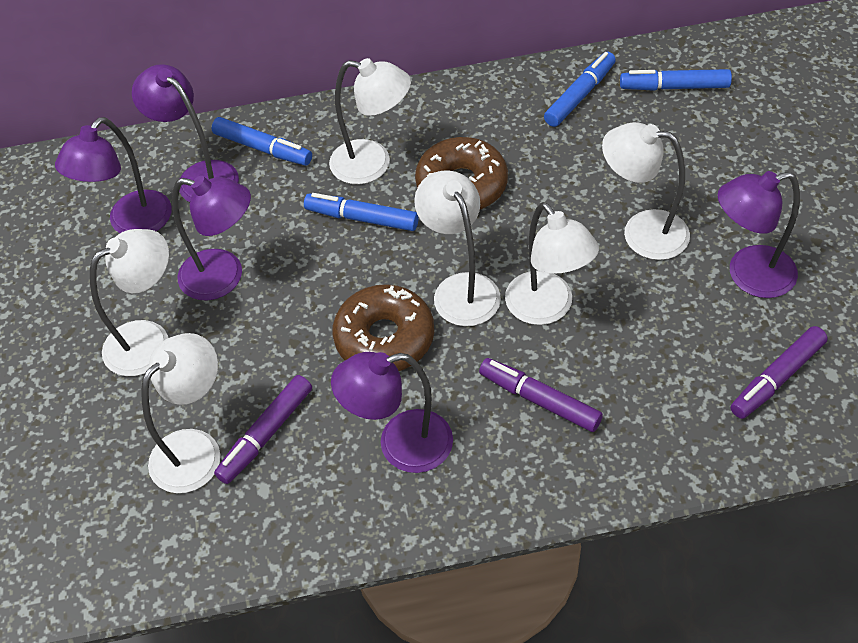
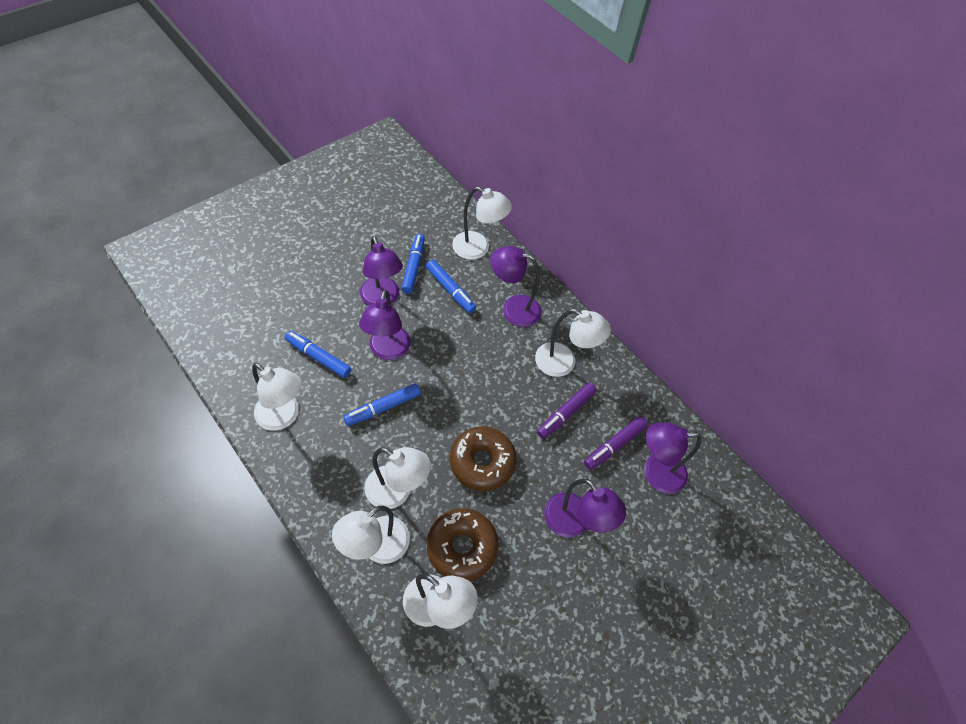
purple marker: [214,375,312,484] [479,358,603,432] [731,326,828,419] = 3 -> [537,383,597,439] [584,416,648,470] = 2

